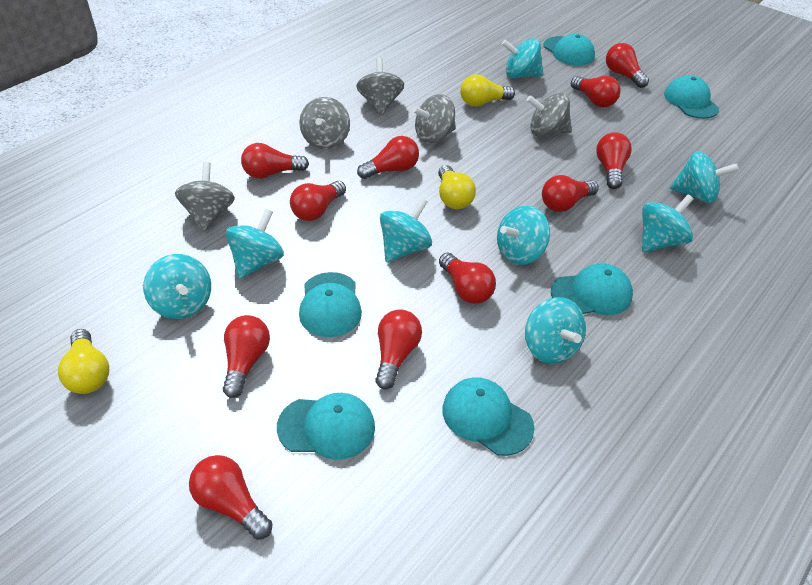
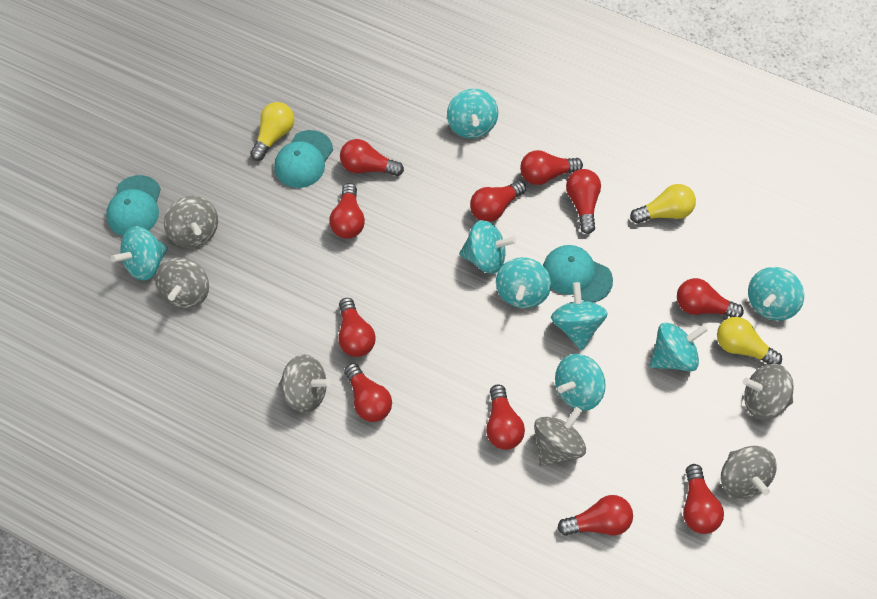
grey spinning top: [175,162,235,232] [300,97,350,149] [356,58,404,115] [412,94,456,144] [527,93,572,137] = 5 -> [155,257,209,308] [164,196,218,248] [279,355,331,413] [534,407,586,467] [721,446,777,499] [743,364,794,420] = 6
turquoise cap: [277,393,375,460] [299,272,362,337] [442,377,534,456] [544,34,595,66] [551,263,633,315] [664,75,719,119] = 6 -> [106,175,161,236] [274,130,333,188] [543,245,613,303] = 3

